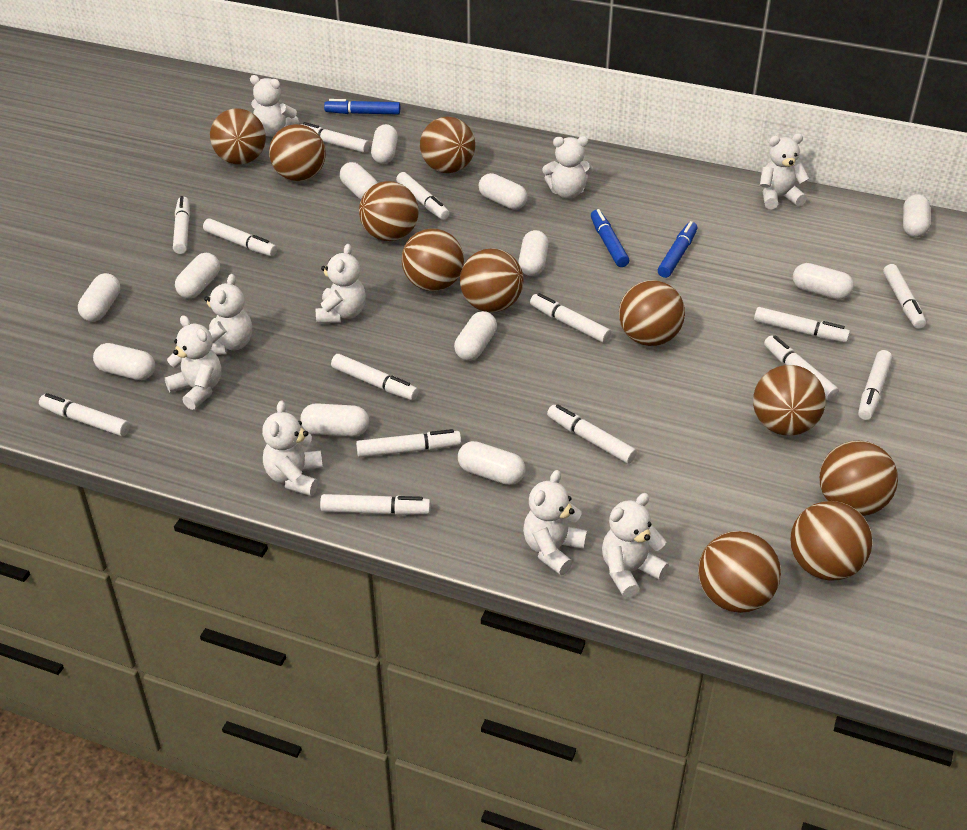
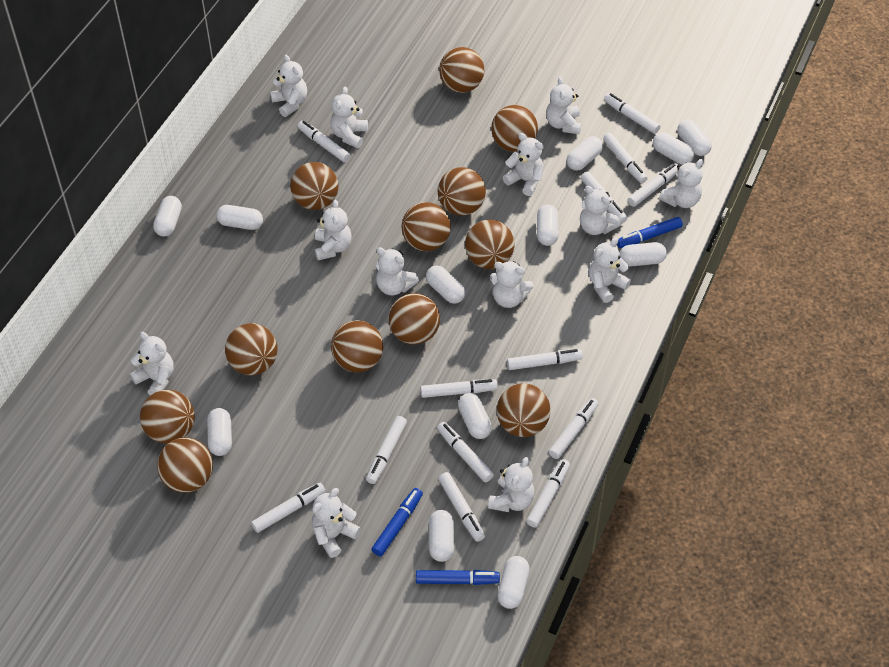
brown ball: [210,109,266,165] [269,124,326,181] [359,181,418,241] [401,228,464,291] [420,117,475,173] [460,248,523,312] [619,280,685,346] [698,531,781,613] [753,365,826,436] [790,501,873,581] [819,441,898,516] = 11 -> [140,389,195,444] [157,437,213,493] [225,323,278,375] [290,162,339,210] [331,320,383,372] [389,293,440,345] [402,202,451,251] [438,167,486,216] [439,47,484,93] [465,220,515,269] [491,105,538,152] [497,383,550,437] = 12
white marker: [39,393,130,436] [173,196,190,254] [203,219,277,256] [301,122,369,153] [320,494,431,515] [331,354,418,400] [356,429,461,457] [396,172,450,220] [530,293,611,343] [547,404,637,464] [754,307,850,342] [764,335,839,401] [858,350,892,420] [883,264,926,329] = 14 -> [251,483,325,533] [298,121,350,162] [366,416,407,484] [420,379,497,398] [437,422,494,482] [438,472,485,542] [507,349,583,370] [526,459,570,528] [549,398,599,459] [581,172,627,223] [603,133,648,183] [604,93,660,134] [628,163,678,207] = 13
white teddy bear: [165,315,222,410] [204,274,252,355] [250,75,299,137] [262,401,323,496] [316,244,366,323] [523,470,588,575] [543,136,593,198] [602,493,669,598] [760,133,809,209] = 9 -> [130,332,174,395] [270,55,307,117] [312,488,361,558] [315,200,352,260] [330,87,368,148] [376,247,419,295] [488,457,535,512] [490,261,534,308] [503,133,544,196] [546,77,581,134] [580,186,621,235] [589,238,631,303] [659,159,703,208] = 13

